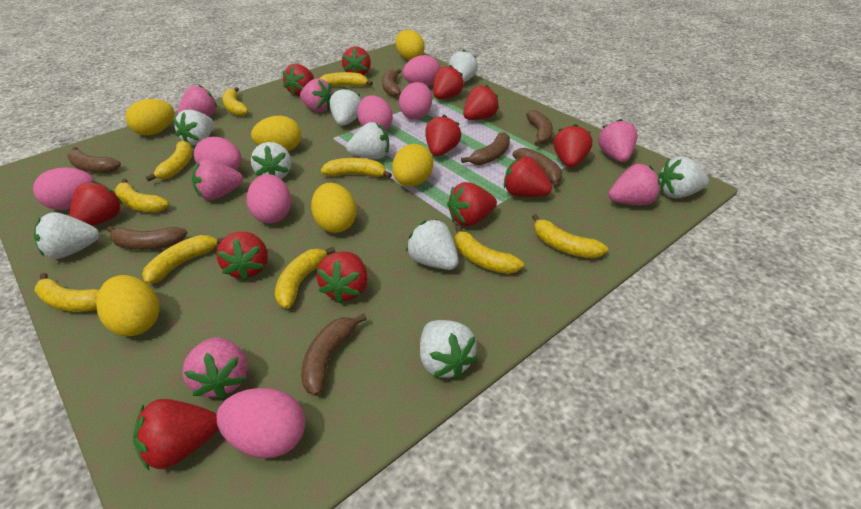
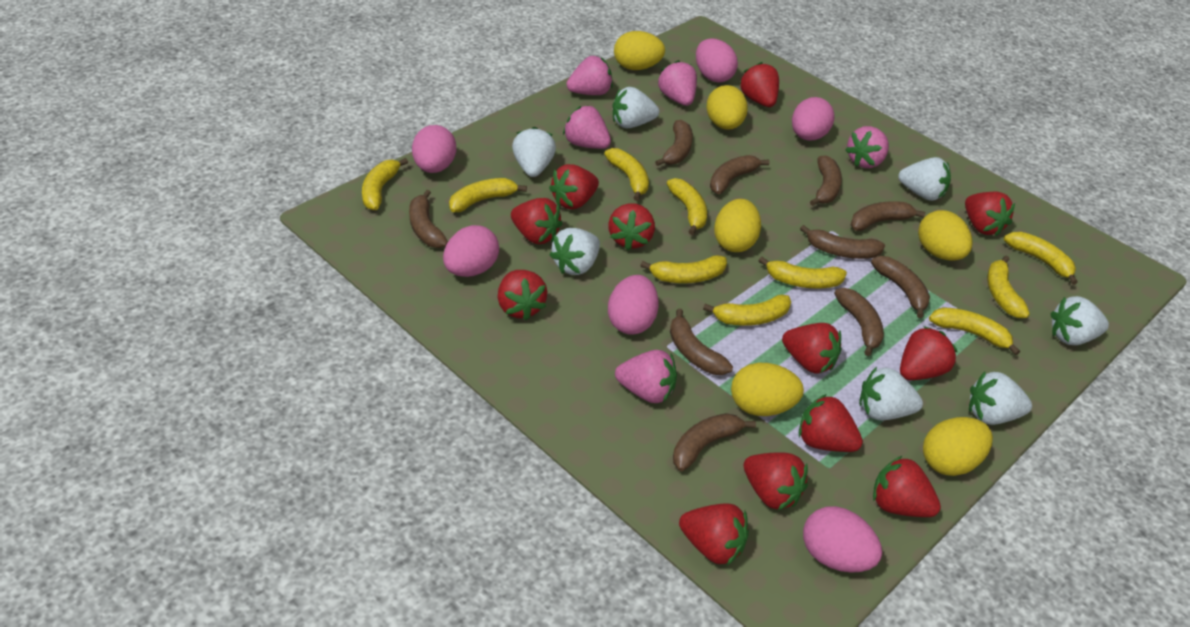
brown banana: [67,147,121,173] [107,226,187,250] [301,313,367,396] [382,69,401,97] [461,132,510,165] [512,148,562,188] [526,110,553,146] = 7 -> [409,190,448,248] [655,120,693,166] [670,309,733,375] [673,413,756,471] [710,155,769,194] [800,225,885,259] [810,155,842,206] [834,288,884,356] [851,201,925,231] [871,256,930,318] = 10
pink egg: [33,167,95,210] [194,137,242,170] [216,388,305,458] [247,174,291,223] [357,95,393,131] [399,82,432,119] [403,55,440,86] = 7 -> [412,125,456,173] [443,225,499,277] [608,275,659,335] [696,38,738,83] [792,97,834,141] [803,506,882,573] = 6
pink strawberry: [178,84,217,116] [182,337,248,399] [192,159,243,200] [300,78,333,112] [598,119,638,162] [609,164,660,205] = 6 -> [563,106,611,149] [566,56,613,95] [615,350,677,403] [657,60,697,106] [845,126,889,168] = 5
white strawberry: [34,212,99,259] [173,110,214,145] [251,142,291,179] [330,87,361,126] [346,122,389,159] [406,219,459,270] [420,320,477,379] [449,50,478,82] [658,156,709,198] = 9 -> [512,127,556,177] [549,228,600,275] [612,87,659,129] [859,367,923,420] [898,157,951,201] [969,372,1032,425] [1051,296,1109,345] = 7

